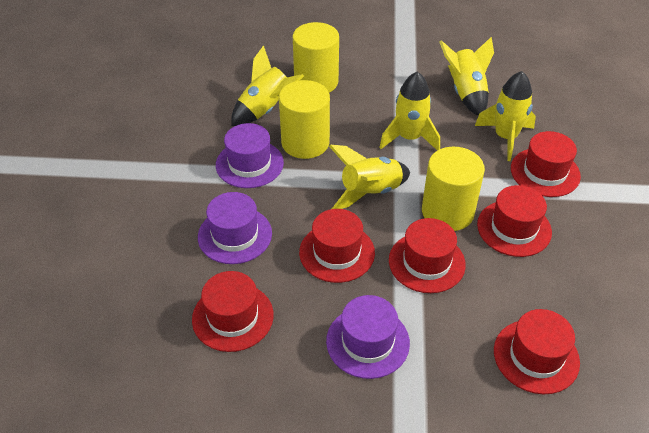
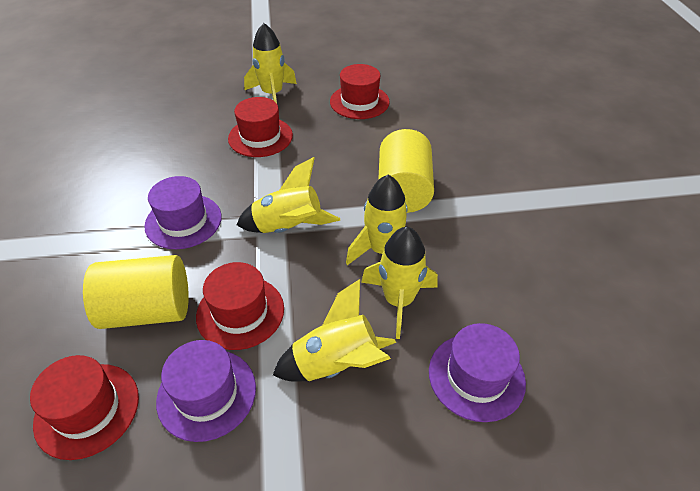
red hat: [192,271,274,352] [299,209,375,283] [389,218,466,293] [477,185,552,257] [494,309,580,394] [511,131,581,197] = 6 -> [30,355,139,460] [196,262,284,350] [228,97,293,157] [330,64,390,119] = 4
yellow cylinder: [279,80,330,159] [293,22,339,93] [422,147,485,231] = 3 -> [83,255,189,329] [378,129,434,213] = 2

